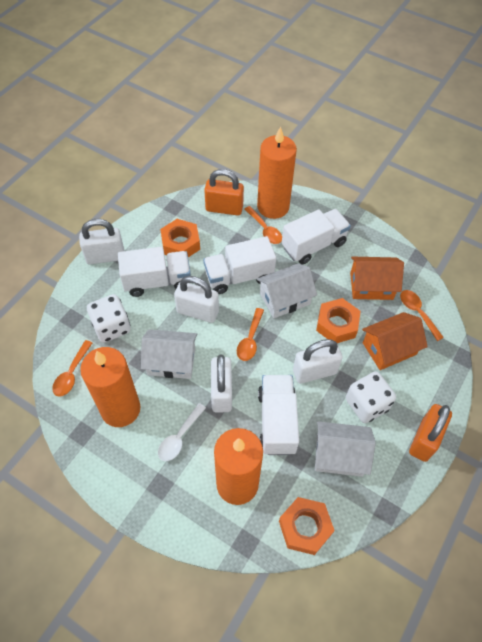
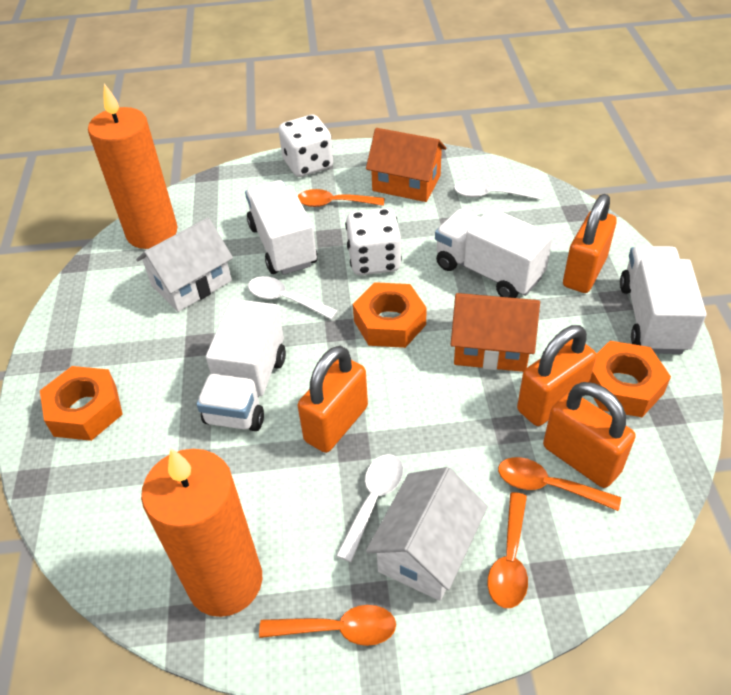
orange candle: [80,347,140,427] [214,428,263,505] [257,126,297,219] = 3 -> [88,84,178,249] [141,448,262,617] = 2
orange padlock: [204,169,244,216] [409,404,452,462] = 2 -> [298,346,368,453] [517,325,597,426] [543,382,636,488] [563,194,617,293] = 4
white house: [141,329,197,379] [257,264,317,318] [315,421,376,477] = 3 -> [136,218,233,312] [366,467,488,601] = 2
white padlock: [79,219,124,264] [174,276,219,323] [211,355,232,413] [293,339,343,384] = 4 -> none = 0
white spoon: [158,403,206,461] = 1 -> [248,276,338,319] [336,454,403,562] [454,180,543,200] = 3

